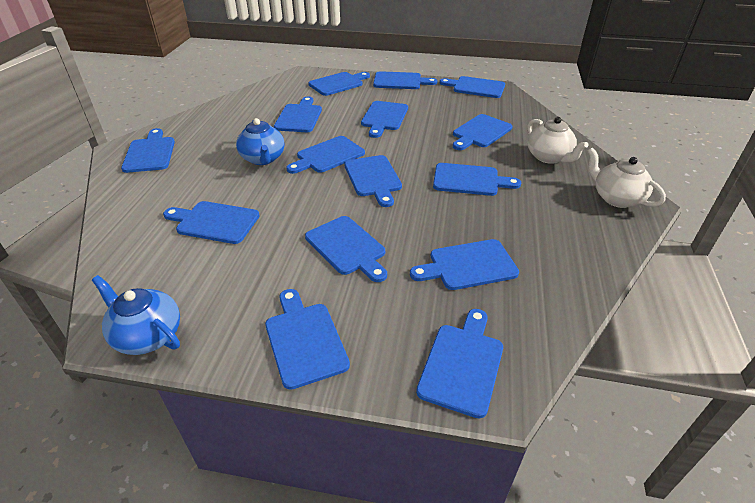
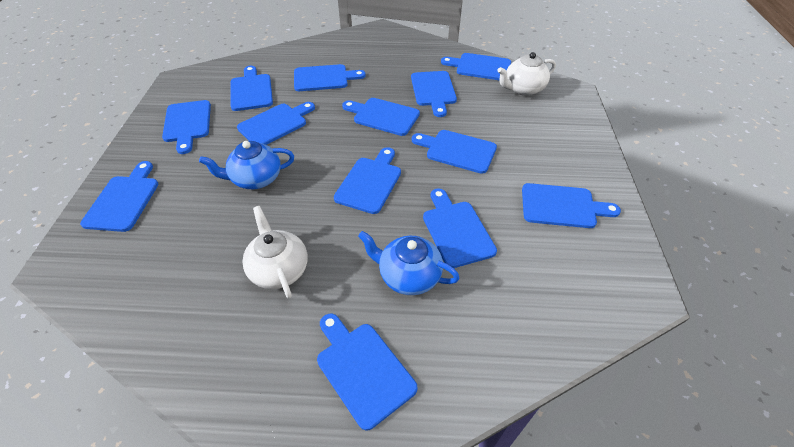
blue cutting board: [121,128,175,173] [163,201,260,244] [265,289,350,390] [274,97,322,132] [286,136,365,174] [305,216,387,282] [308,72,370,96] [344,155,402,207] [361,101,408,138] [373,71,437,89] [410,239,519,290] [416,309,503,419] [433,163,521,196] [440,76,505,98] [453,114,513,150] = 15 -> [80,161,158,232] [162,100,211,154] [231,66,273,111] [237,102,315,145] [294,64,366,91] [317,314,418,431] [334,147,401,214] [342,98,420,136] [411,71,457,117] [412,130,497,174] [423,188,497,268] [441,53,511,80] [522,183,621,228] = 13

